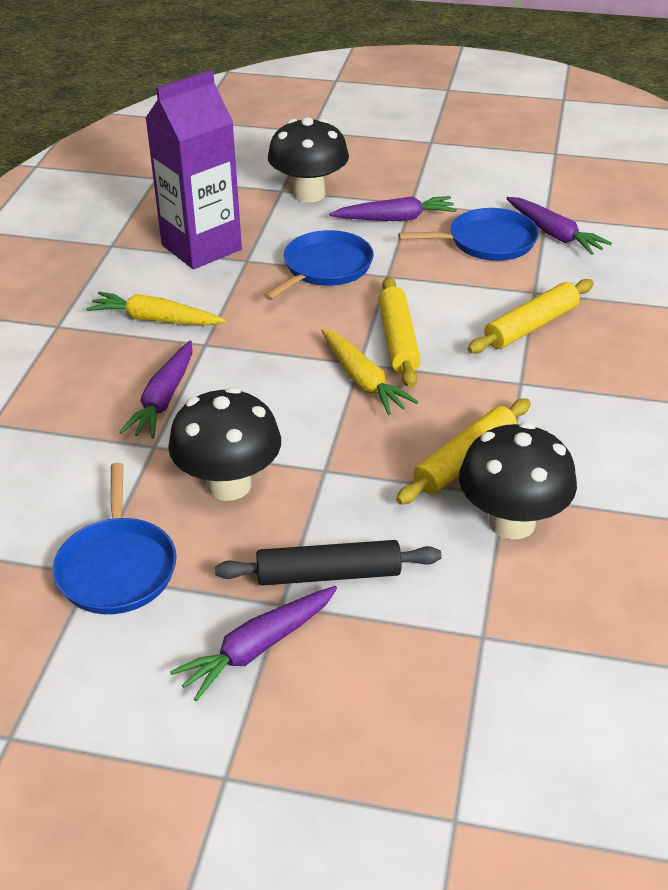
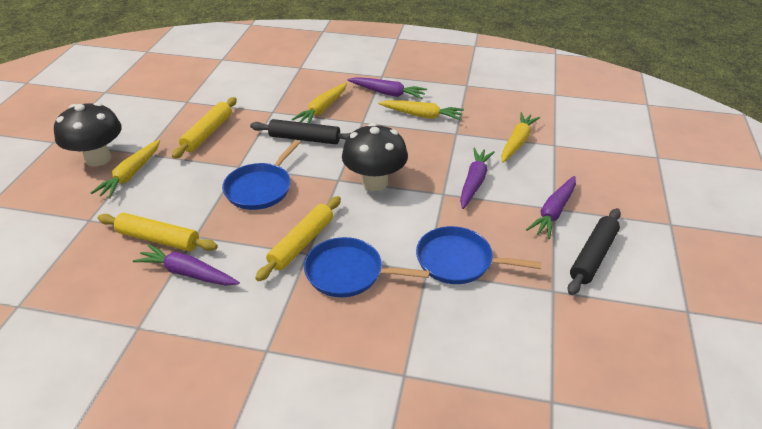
black mushroom: [168,387,281,501] [268,117,349,202] [459,422,577,540] = 3 -> [54,102,122,166] [342,123,408,191] = 2
black rolling pin: [215,540,442,585] = 1 -> [250,119,351,144] [568,208,621,295] = 2
purple carton: [145,70,242,269] = 1 -> none = 0
yellow carrot: [86,292,226,325] [321,329,418,415] = 2 -> [91,140,160,199] [292,83,347,123] [378,100,464,120] [501,112,540,163] = 4

